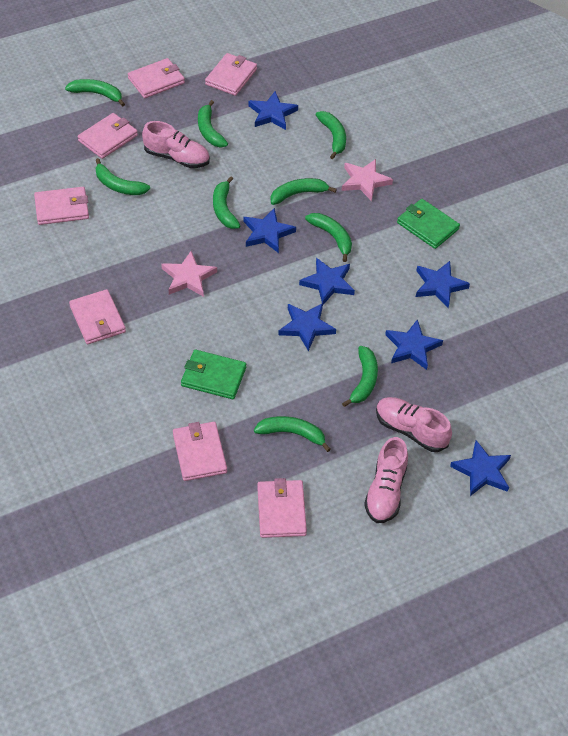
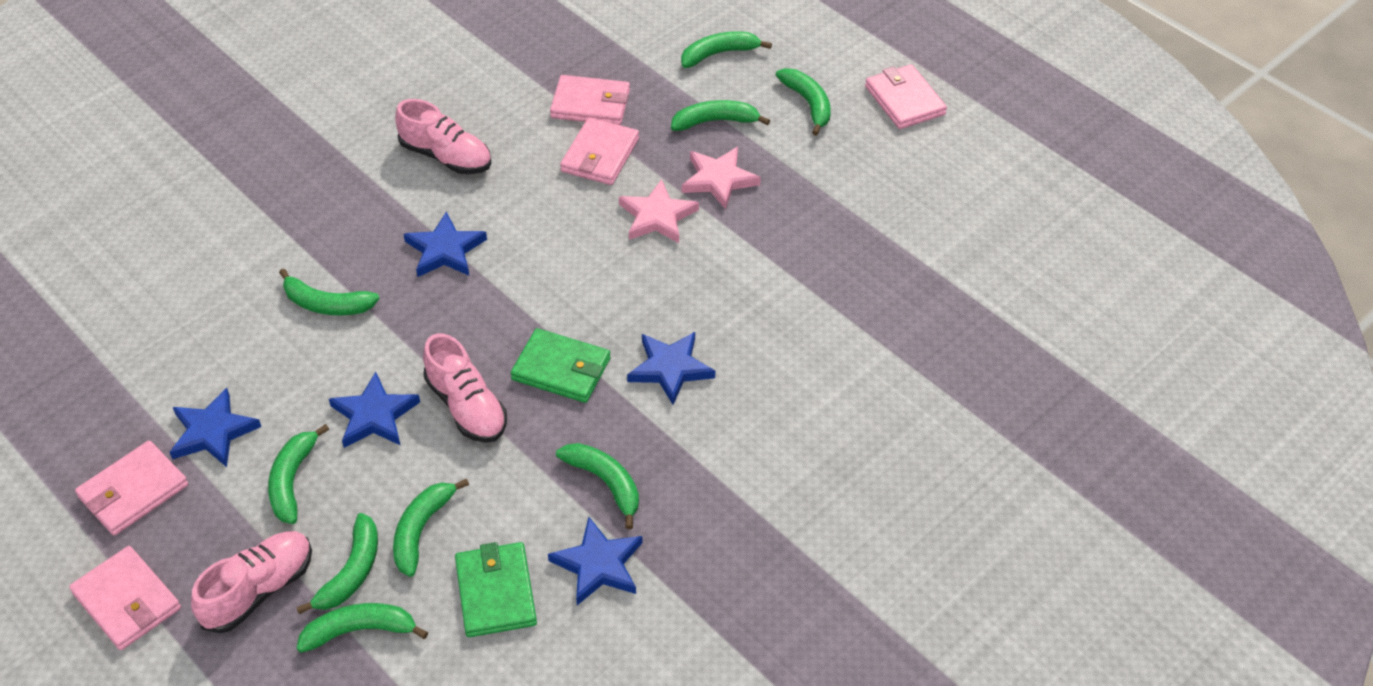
blue star: [244,208,296,253] [248,91,298,130] [278,303,336,351] [299,258,355,305] [385,319,443,370] [416,261,470,308] [450,440,511,496] = 7 -> [170,388,261,467] [329,372,420,448] [404,212,487,277] [548,517,642,605] [627,332,715,405] = 5
pink wallet: [34,187,89,225] [69,289,126,344] [78,113,138,159] [128,58,185,98] [173,422,227,481] [205,53,257,96] [257,478,307,538] = 7 -> [69,546,181,650] [75,440,188,535] [550,75,630,125] [560,117,639,185] [865,64,947,129] = 5

